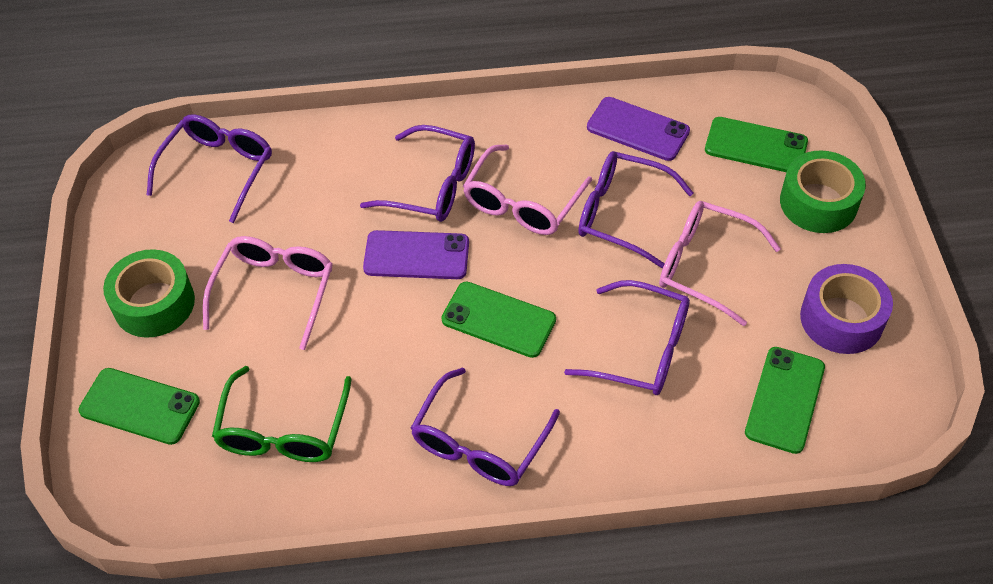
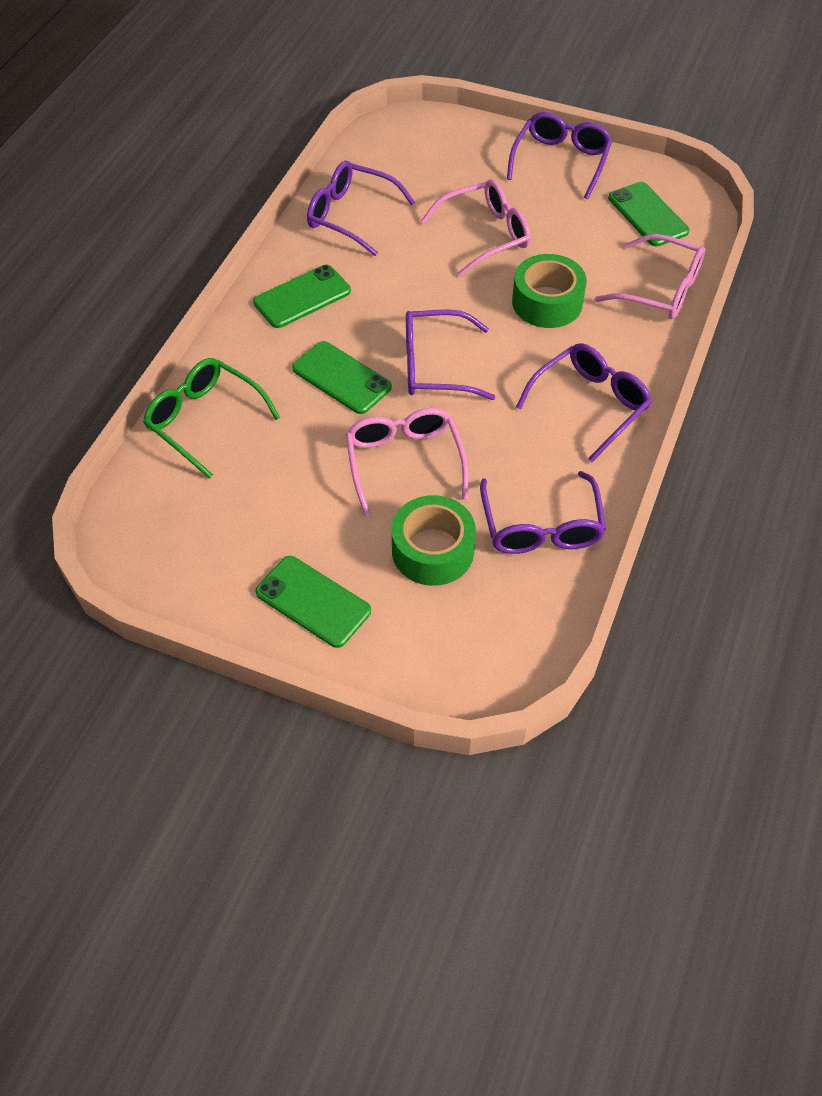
purple phone: [363,230,469,279] [587,97,690,161] = 2 -> none = 0
purple tape: [800,264,893,354] = 1 -> none = 0

